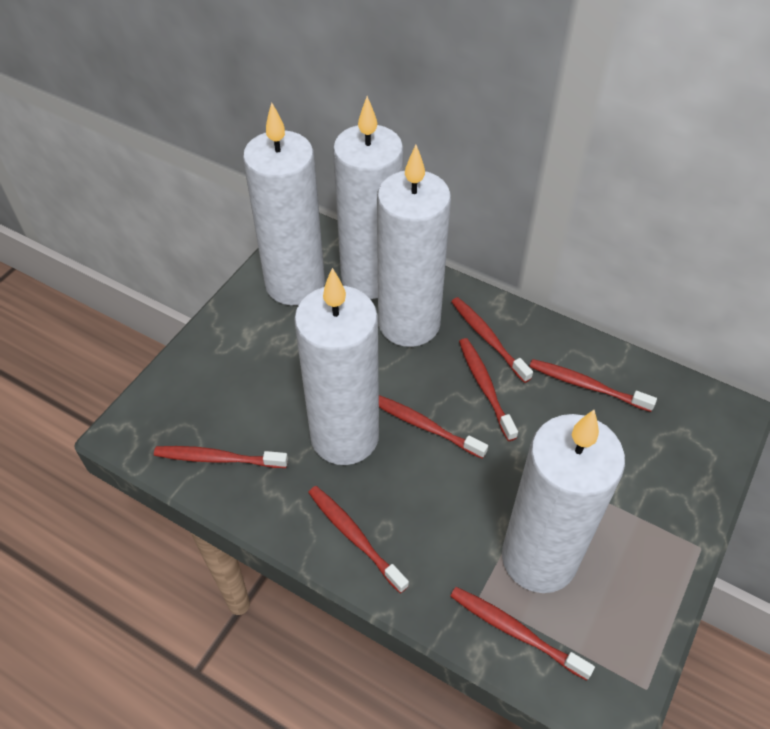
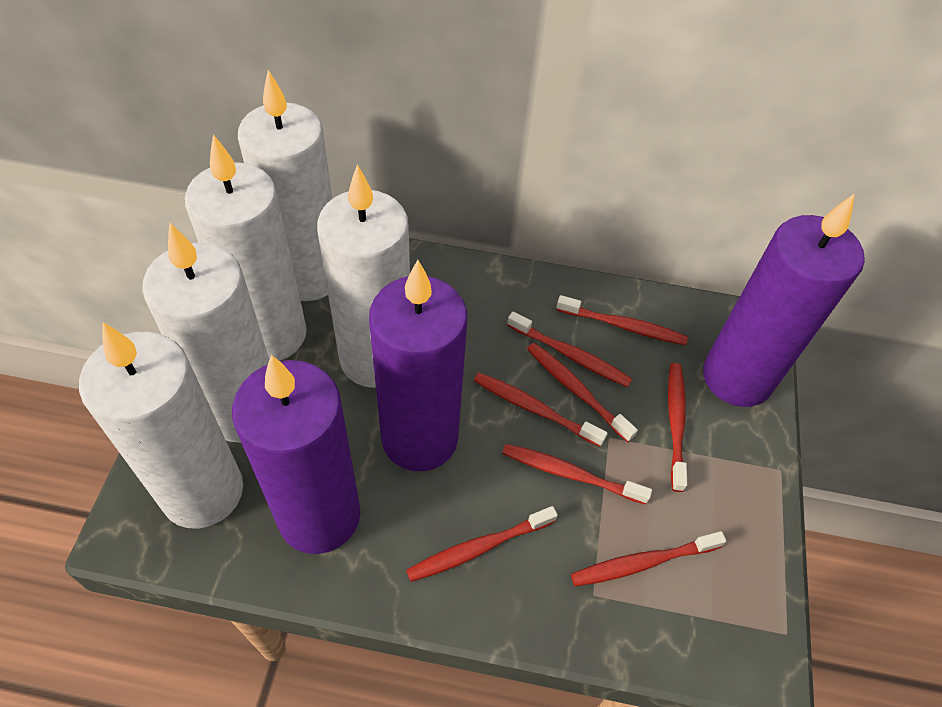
purple candle: none = 0 -> [232,355,360,554] [369,260,467,471] [703,193,865,407] = 3
red toothbrush: [154,446,288,468] [308,486,409,593] [379,395,488,459] [450,587,595,681] [451,297,533,383] [459,338,518,441] [529,359,657,412] = 7 -> [406,506,558,582] [474,373,608,447] [502,444,652,505] [507,311,632,387] [527,343,638,442] [556,295,688,345] [571,531,726,586] [668,363,687,492] = 8

